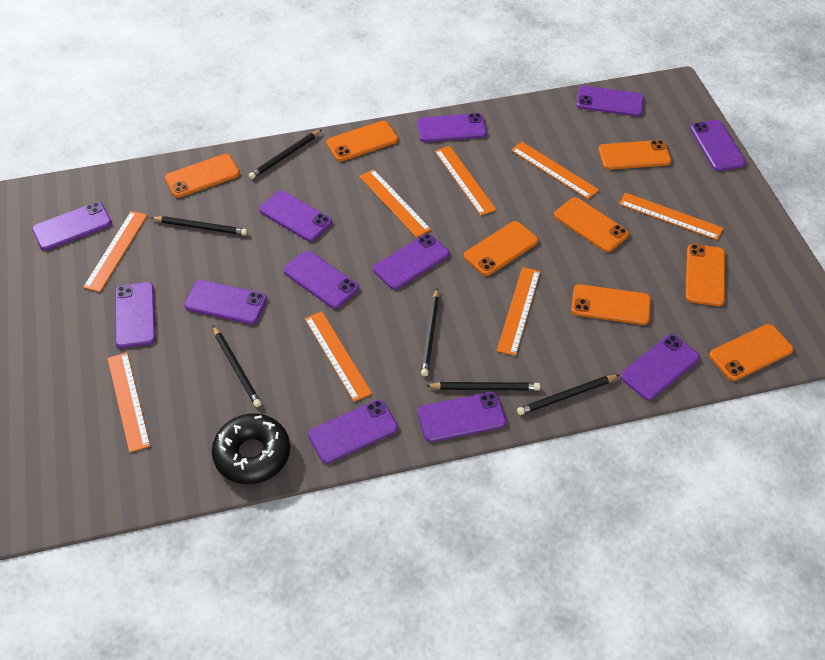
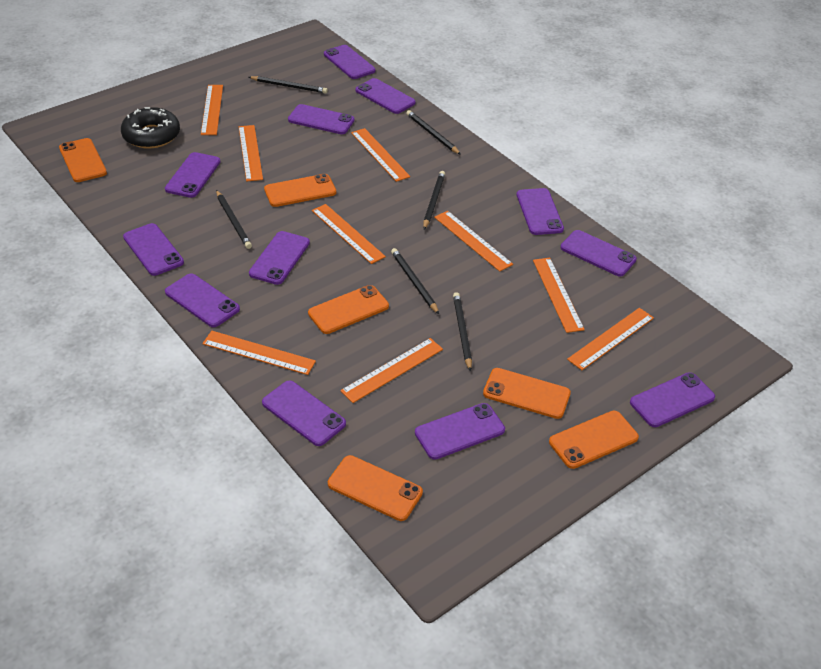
orange phone: [165,154,240,198] [326,121,398,161] [464,221,538,276] [554,197,629,252] [571,284,651,325] [598,140,672,170] [685,244,725,306] [709,324,794,381] = 8 -> [59,138,107,182] [264,174,336,207] [308,285,389,334] [328,455,423,521] [483,368,571,419] [549,411,639,469] = 6
orange ruler: [83,211,147,292] [107,352,150,453] [305,311,372,402] [359,169,431,237] [435,146,496,216] [497,267,541,356] [511,142,599,199] [619,193,723,240] = 8 -> [201,85,223,135] [202,331,316,375] [239,125,263,181] [312,204,386,264] [340,338,443,403] [351,128,410,182] [434,211,513,272] [533,258,585,333] [567,308,654,370] = 9

